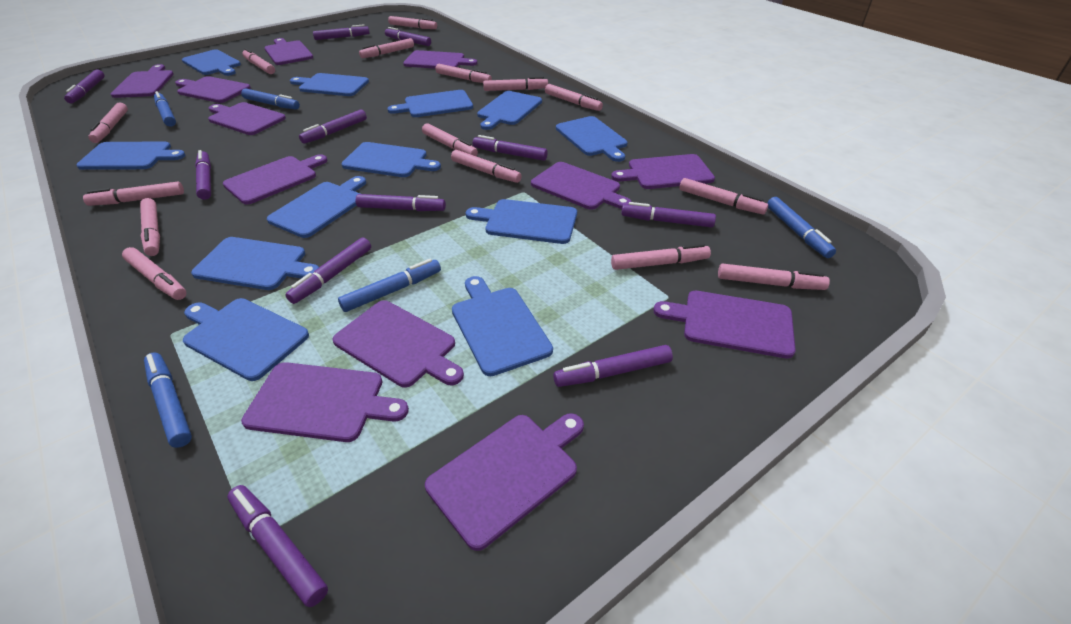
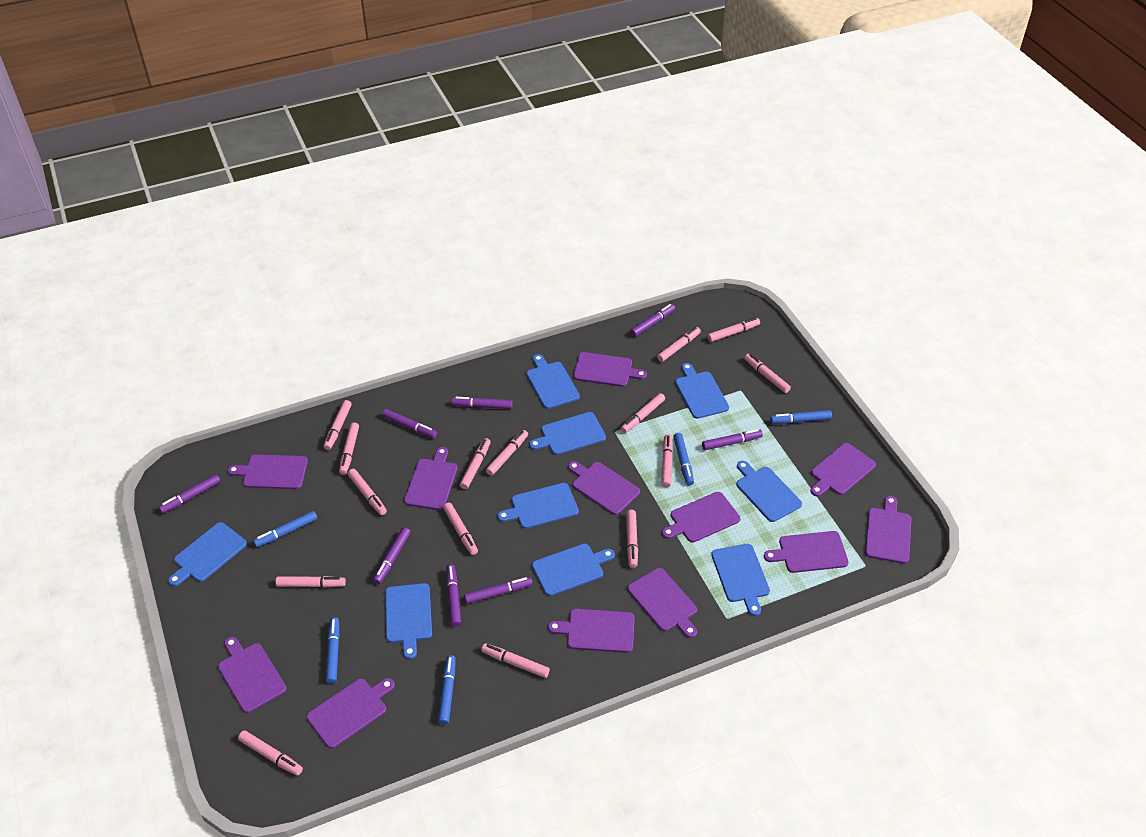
blue cutting board: [76,142,185,170] [182,49,241,76] [183,298,309,381] [191,237,319,290] [267,176,366,238] [290,73,369,96] [341,142,441,177] [387,90,473,117] [452,276,553,376] [466,199,577,244] [477,91,542,130] [556,116,628,162] = 12 -> [168,522,247,586] [385,583,432,659] [497,483,579,529] [526,354,580,409] [529,412,606,455] [532,543,615,596] [675,363,729,419] [711,544,770,616] [736,461,802,522] = 9
purple marker: [64,69,105,103] [195,150,211,200] [227,485,328,607] [285,238,371,304] [299,109,367,144] [313,24,370,40] [356,194,446,211] [385,27,431,46] [473,135,548,161] [553,345,673,387] [621,202,716,227] = 11 -> [158,474,221,514] [373,527,410,584] [382,409,437,438] [446,565,461,627] [452,397,513,409] [464,577,532,604] [630,304,675,337] [702,429,763,450] = 8

